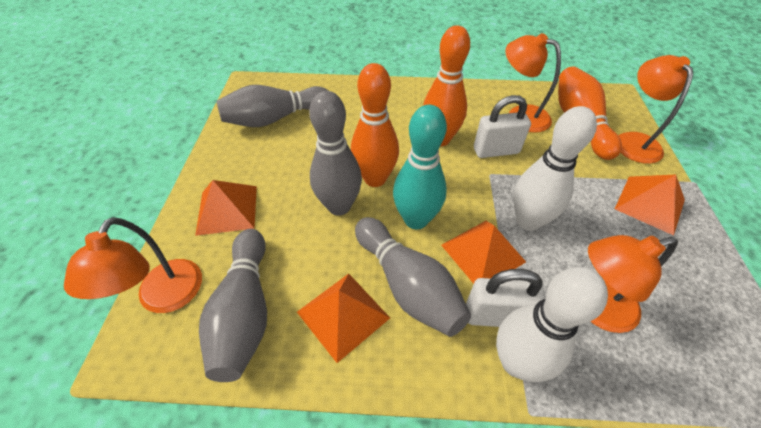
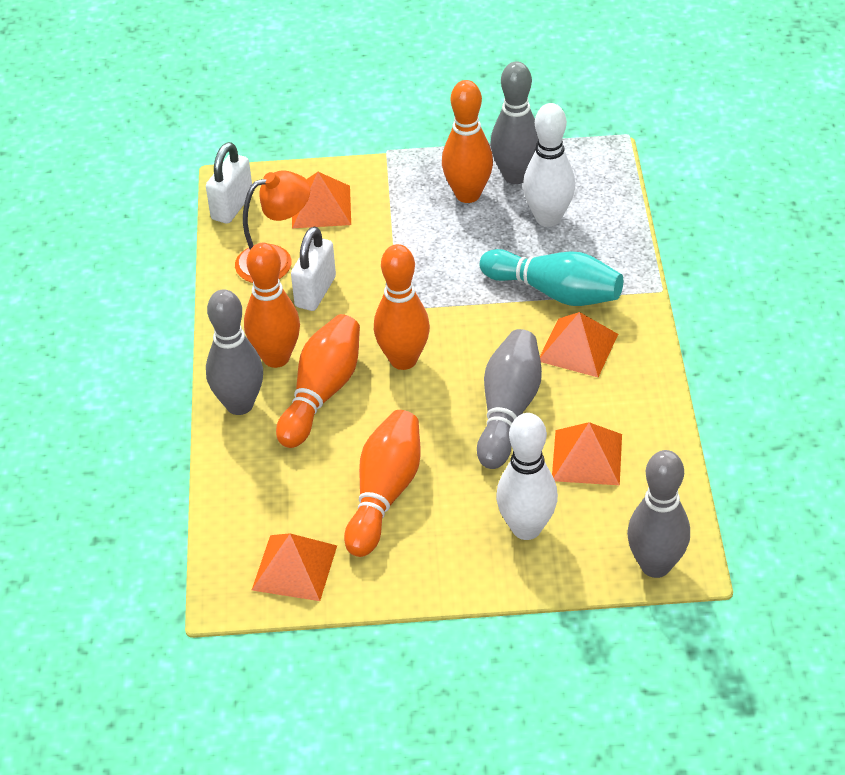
orange bowling pin: [351,63,399,187] [423,25,470,146] [558,66,622,160] = 3 -> [244,243,300,368] [276,314,360,448] [344,410,421,557] [374,244,430,370] [442,80,493,203] = 5
orange lamp: [64,217,202,313] [505,33,561,133] [588,235,678,333] [618,55,693,164] = 4 -> [235,171,310,283] = 1

